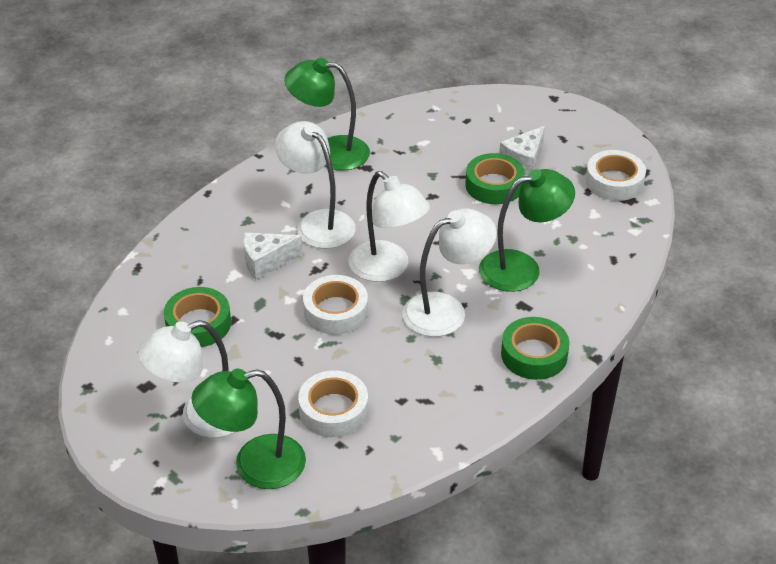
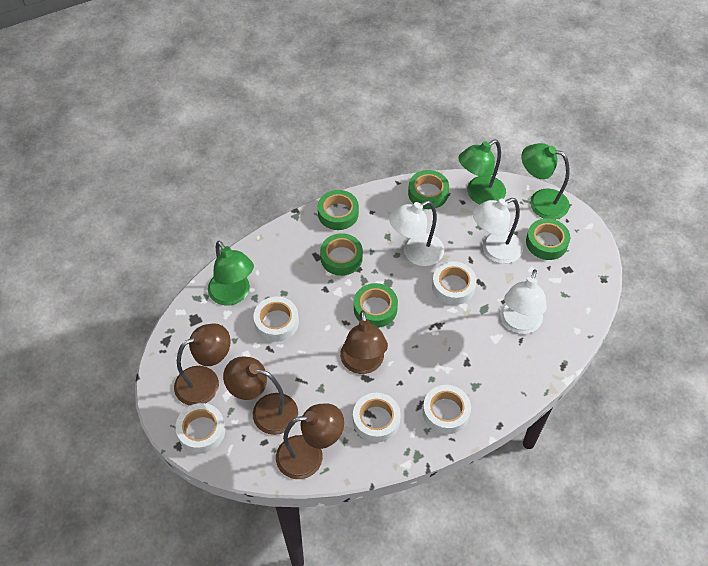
brown lamp: none = 0 -> [174,323,231,406] [223,356,298,435] [276,404,344,479] [340,310,388,374] = 4
green tape: [164,287,231,347] [465,153,525,204] [501,317,570,380] = 3 -> [318,190,359,230] [320,233,363,276] [354,283,398,328] [408,170,449,209] [526,218,570,260] = 5
white cheese: [243,232,302,280] [499,126,545,176] = 2 -> none = 0
white lamp: [138,320,234,438] [275,121,356,249] [348,171,430,282] [402,208,497,337] = 4 -> [389,201,444,266] [473,198,523,264] [500,269,547,334] = 3
white tape: [298,370,368,437] [303,275,368,335] [586,150,646,201] = 3 -> [175,403,225,453] [254,297,299,342] [353,393,401,442] [423,385,471,434] [432,261,476,305] = 5

